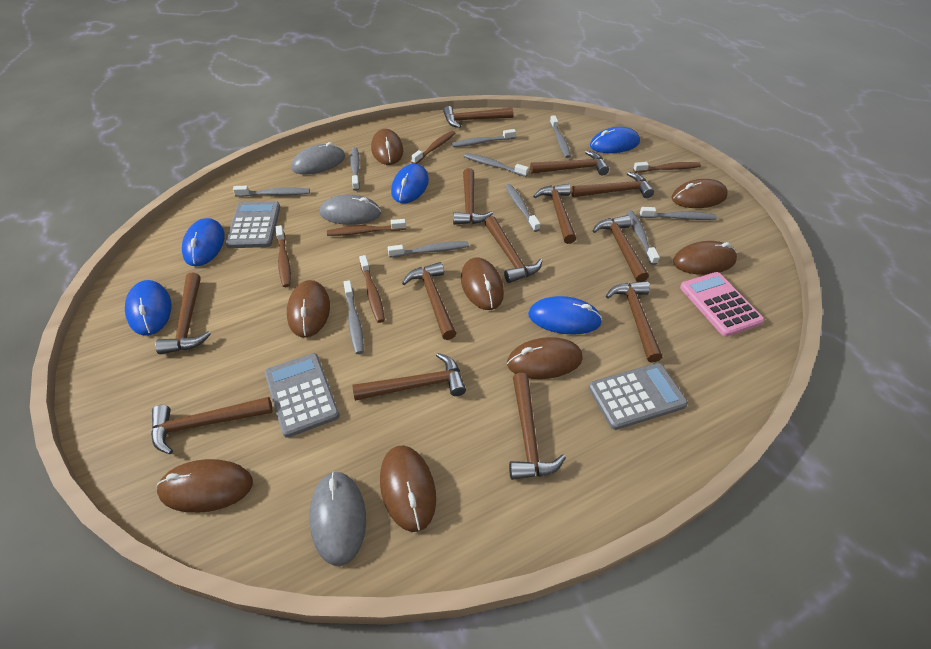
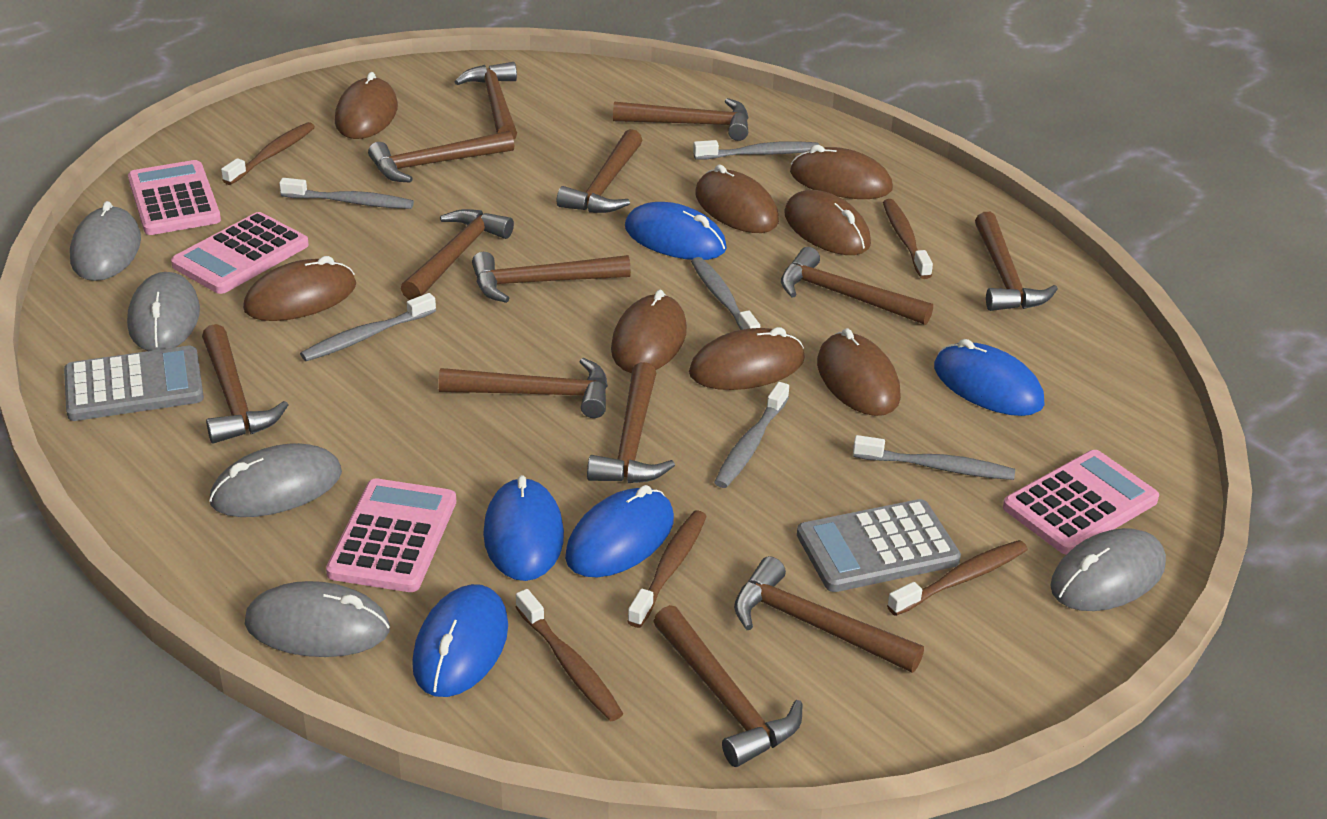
grey calculator: [226,201,280,248] [265,353,340,438] [589,363,688,430] = 3 -> [64,346,204,421] [797,499,961,592] = 2
grey mouse: [291,142,345,175] [309,472,366,566] [320,194,381,225] = 3 -> [70,201,141,281] [127,272,200,351] [209,443,342,517] [245,581,390,657] [1050,528,1166,611] = 5
grey toothbrush: [233,186,310,197] [343,280,364,354] [350,147,360,191] [388,241,469,258] [451,129,516,147] [464,153,529,177] [505,184,540,232] [550,115,571,158] [627,210,660,265] [640,207,717,220] = 10 -> [279,178,414,209] [300,293,436,361] [691,257,760,330] [693,140,819,160] [714,382,789,488] [853,435,1015,480] = 6
pink calculator: [680,272,764,337] = 1 -> [128,160,221,235] [171,212,309,294] [326,478,456,592] [1003,450,1159,555] = 4

